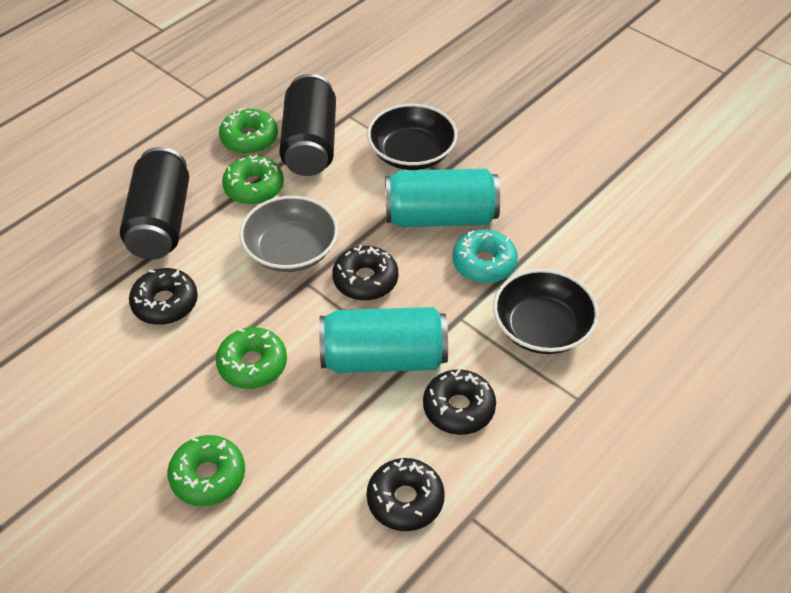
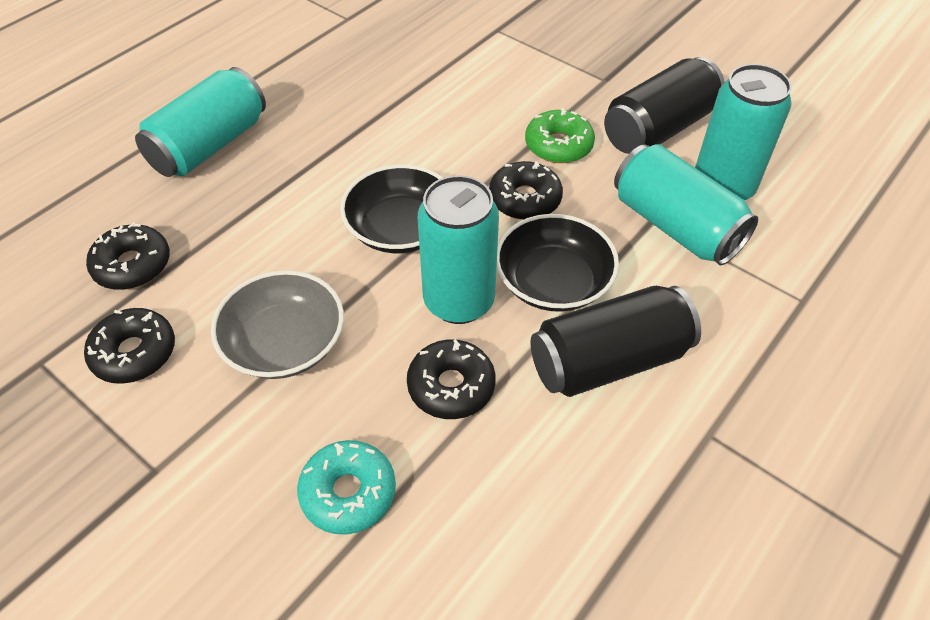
green donut: [167,435,245,506] [216,327,287,389] [219,108,278,154] [222,155,284,205] = 4 -> [525,108,595,163] = 1
turquoise can: [319,307,448,373] [385,168,500,227] = 2 -> [135,67,266,177] [418,175,499,324] [614,144,758,265] [695,64,792,200] = 4

